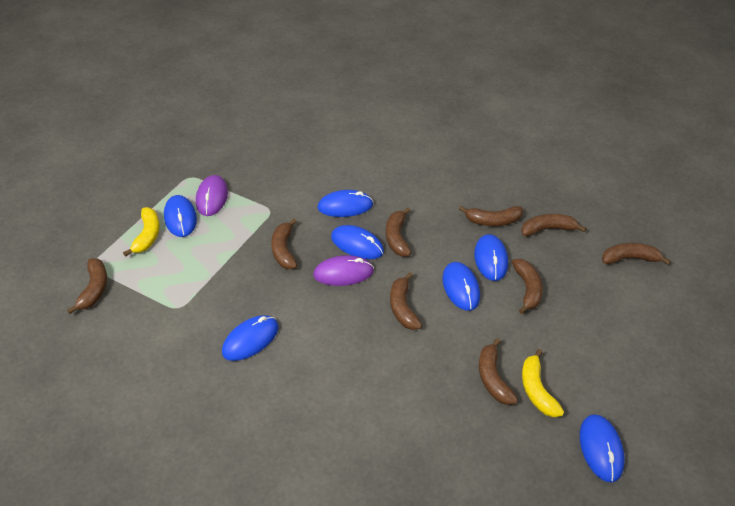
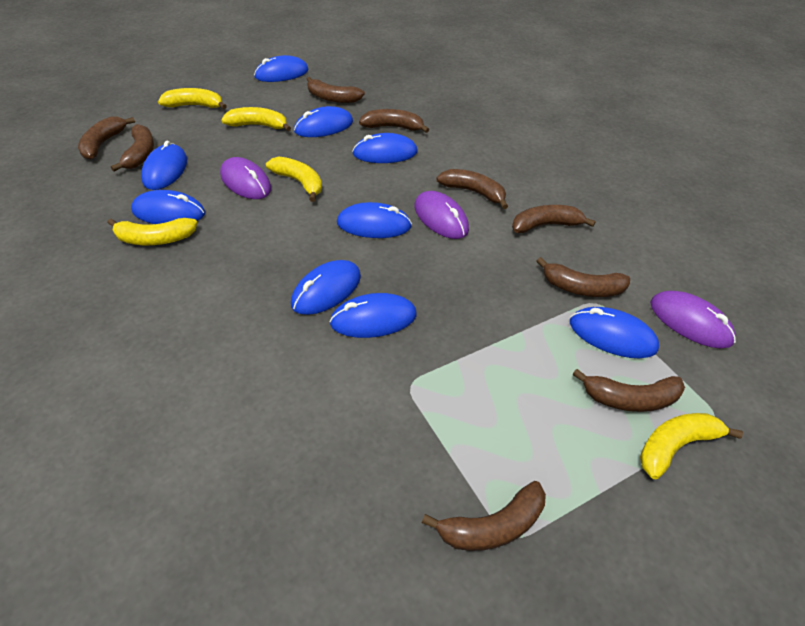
blue mouse: [164,195,197,237] [222,315,279,361] [317,190,373,217] [331,225,384,259] [442,262,480,311] [474,234,508,281] [580,414,625,483] = 7 -> [131,190,205,224] [141,141,187,190] [254,55,309,82] [291,260,361,315] [294,106,353,137] [329,293,416,338] [337,202,412,238] [352,133,418,163] [570,307,659,358] = 9
purple mouse: [196,175,228,216] [313,255,374,286] = 2 -> [220,157,271,199] [414,191,469,239] [650,291,736,348] = 3
yellow banana: [123,207,160,257] [522,349,564,417] = 2 -> [108,218,197,245] [158,88,227,109] [221,107,291,131] [266,156,322,202] [640,413,743,479] = 5

